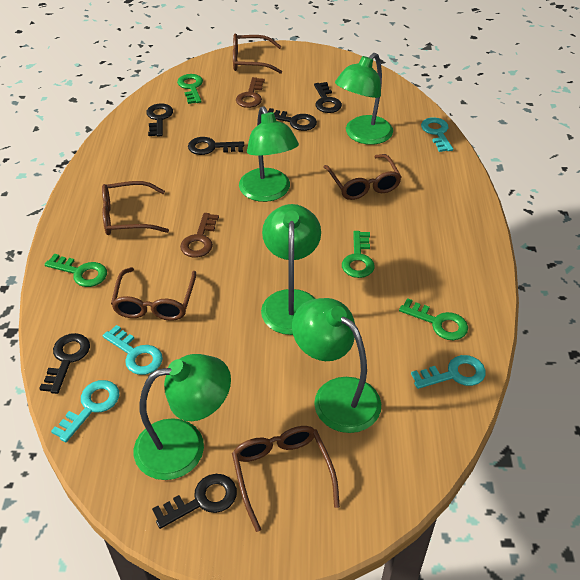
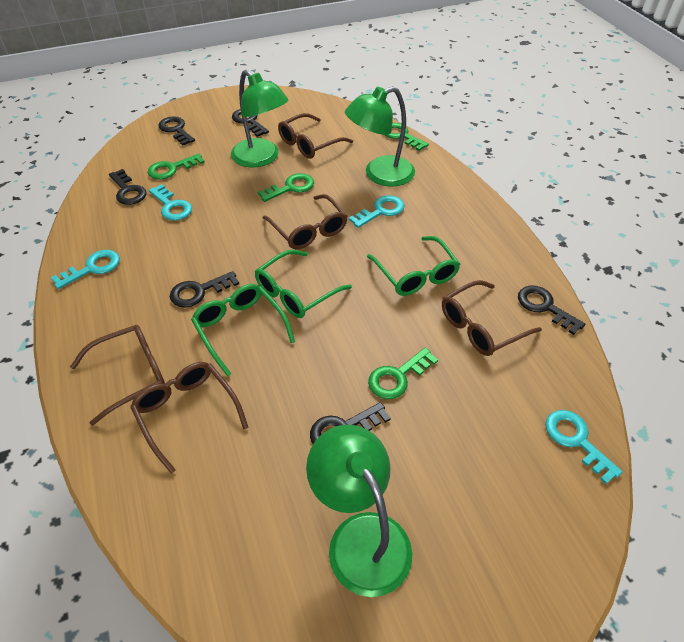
brown key: [180,213,219,258] [236,77,265,108] = 2 -> none = 0
green glasses: none = 0 -> [191,284,295,377] [255,250,352,318] [367,236,460,296] = 3
green lamp: [134,354,231,480] [239,106,299,202] [261,204,321,335] [292,298,381,433] [335,53,393,145] = 5 -> [231,70,288,168] [306,425,412,597] [345,86,415,187] = 3

